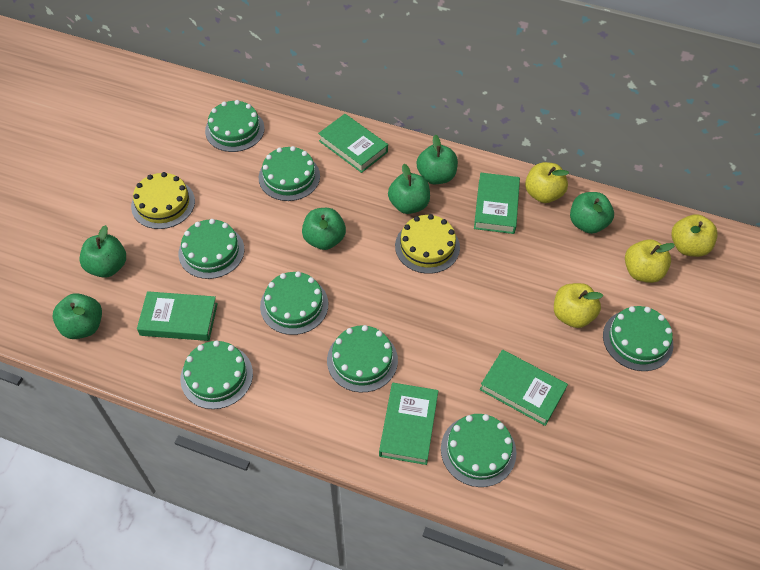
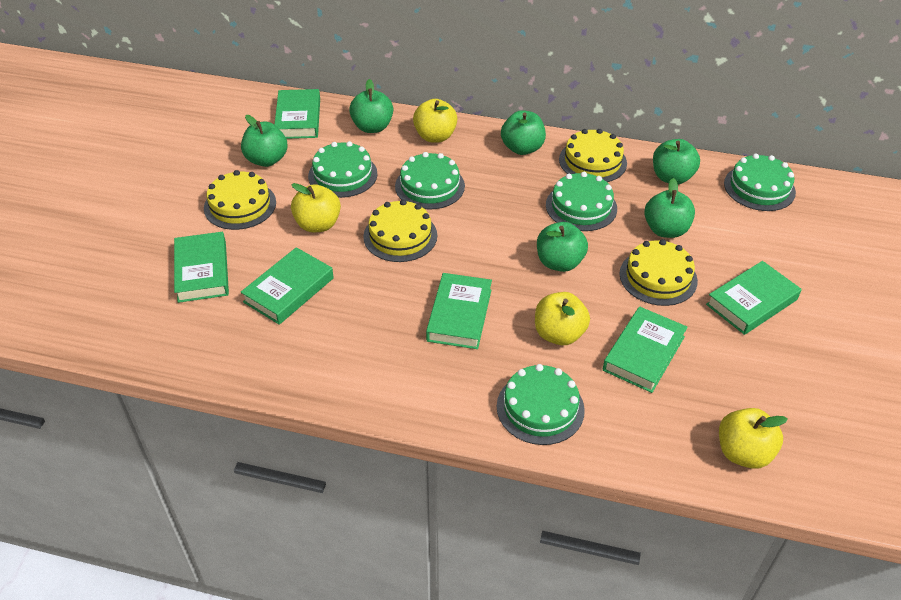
green book: [137,291,218,341] [318,114,388,173] [379,383,438,465] [474,173,520,234] [480,350,568,426] = 5 -> [174,232,229,303] [241,247,334,325] [274,89,320,139] [426,273,492,349] [603,306,688,393] [706,261,802,335] = 6
green cake: [179,219,244,279] [180,340,253,409] [205,100,265,152] [259,146,320,201] [260,271,328,335] [327,325,398,392] [441,414,517,487] [603,306,673,371] = 8 -> [308,141,377,198] [395,152,465,210] [497,364,585,445] [546,172,617,231] [724,154,796,211] = 5
yellow cake: [131,172,195,229] [395,214,460,274] = 2 -> [204,170,276,230] [363,199,437,262] [559,129,627,182] [619,239,698,306] = 4

